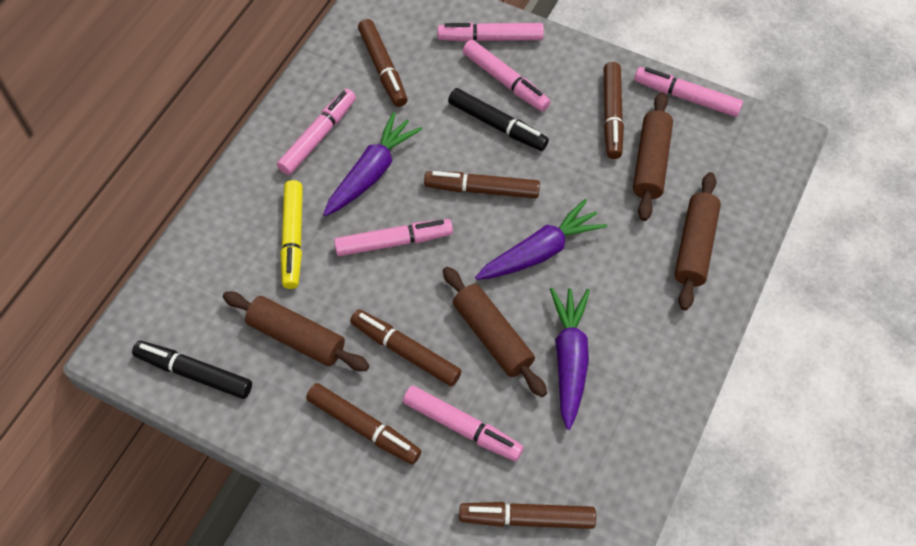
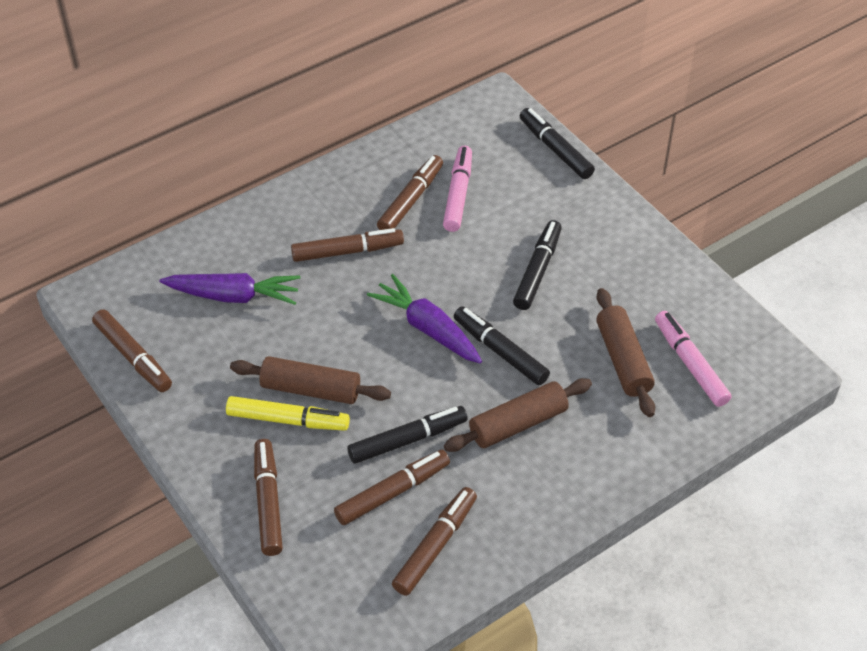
black marker: [132,341,252,399] [448,88,549,151] = 2 -> [347,406,468,464] [454,306,550,385] [513,220,562,310] [520,108,595,179] = 4
brown rolling pin: [223,291,369,371] [443,266,547,397] [633,92,673,221] [674,172,721,311] = 4 -> [230,356,391,404] [444,378,592,452] [596,288,655,417] = 3
pink marker: [277,89,356,175] [334,219,453,256] [403,386,524,461] [437,22,544,42] [463,40,551,112] [634,67,743,117] = 6 -> [443,146,472,232] [655,311,731,407] = 2
purple carrot: [323,112,423,216] [475,199,607,280] [550,288,590,430] = 3 -> [160,273,300,305] [367,274,482,363] = 2

